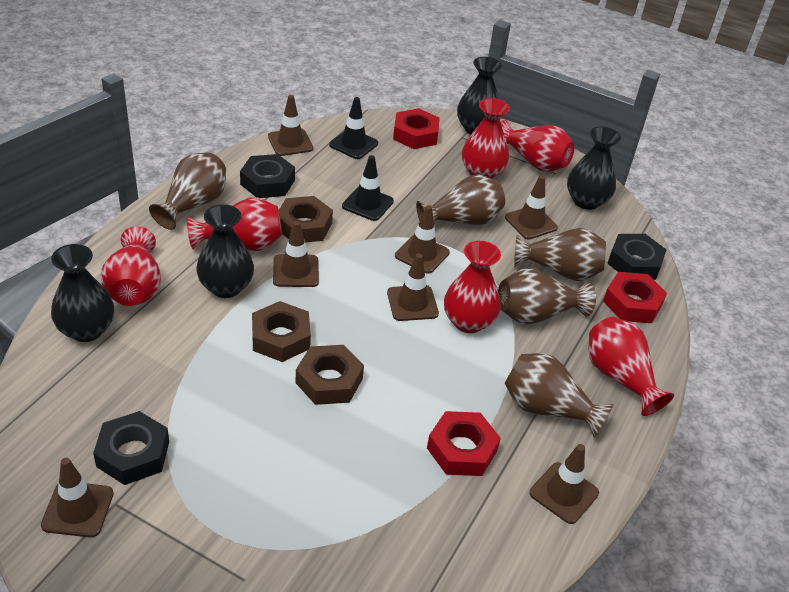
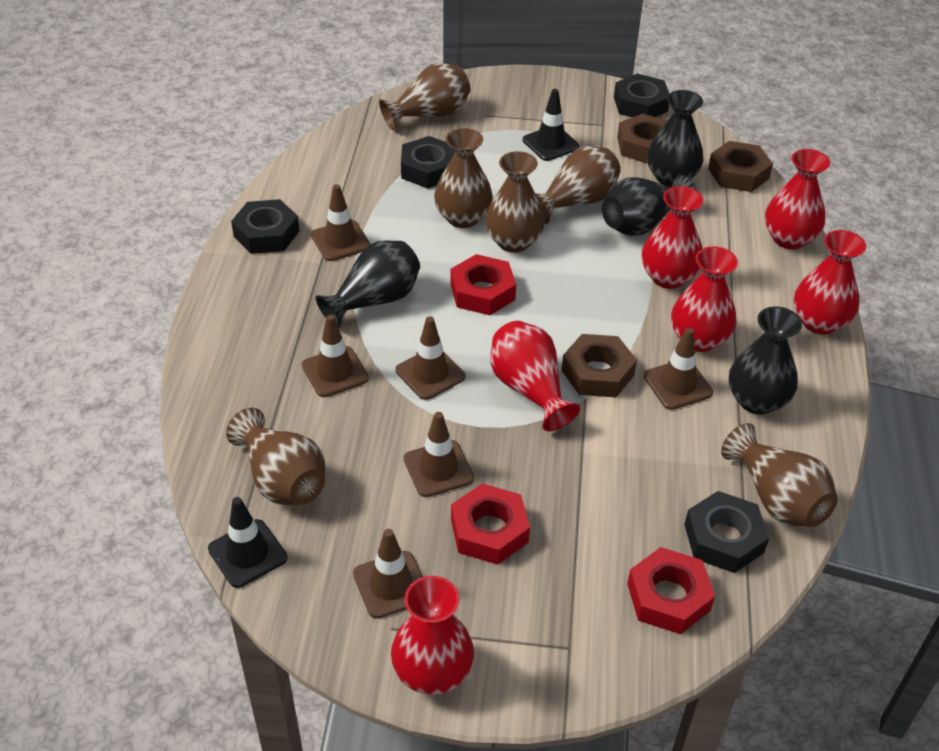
black nut: [93,411,169,485] [240,154,295,198] [607,234,666,280] = 3 -> [231,199,299,254] [401,136,455,189] [614,74,669,117] [684,491,769,573] = 4
brown traffic cone: [41,458,113,537] [268,95,313,156] [273,221,319,287] [387,254,439,321] [395,205,450,273] [505,175,558,239] [529,444,599,524] = 7 -> [302,315,369,397] [311,184,370,261] [353,529,423,619] [396,316,465,400] [404,412,474,497] [644,328,713,410] = 6
brown vase: [149,152,226,230] [416,175,505,225] [498,268,596,325] [505,353,613,438] [514,228,606,281] = 5 -> [226,408,325,505] [379,62,471,130] [434,128,493,228] [485,151,545,253] [535,146,621,224] [721,423,838,527] = 6

